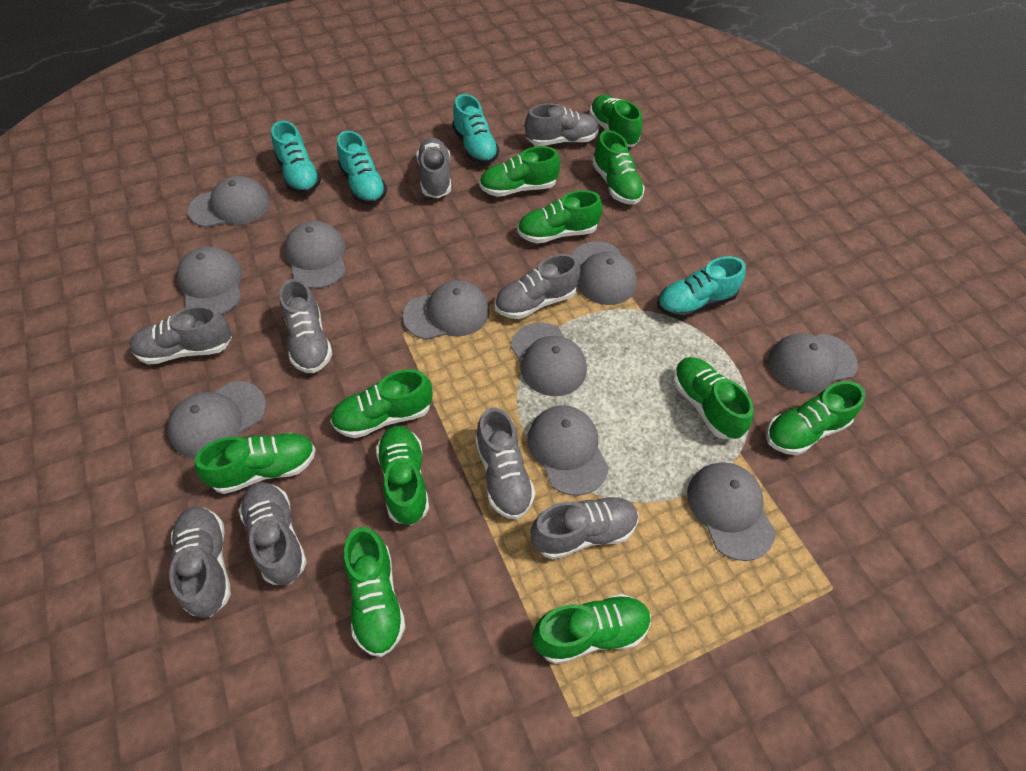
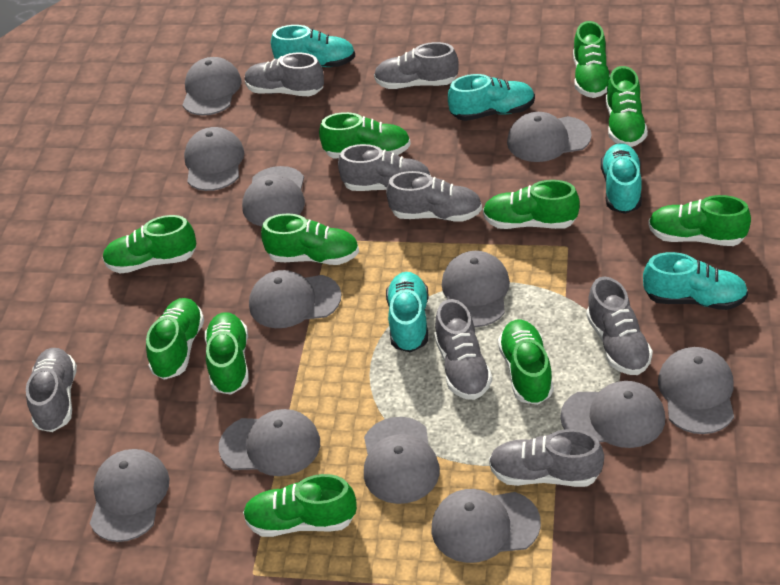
grey cap: [168,381,266,458] [177,247,242,315] [188,176,270,228] [284,221,346,289] [403,280,489,340] [510,323,587,396] [527,405,609,496] [572,241,637,305] [687,462,776,561] [768,333,858,393] = 10 -> [90,449,170,542] [182,57,242,116] [184,127,244,191] [219,409,320,476] [242,166,305,226] [249,270,341,328] [364,417,440,504] [432,489,541,563] [442,251,510,327] [507,112,592,162] [560,381,665,448] [658,347,734,434] = 12
grey shoe: [129,306,232,365] [169,507,231,618] [239,482,307,585] [279,279,332,373] [417,138,451,198] [475,407,535,520] [495,254,580,319] [525,103,599,146] [530,496,638,559] = 9 -> [26,348,77,432] [245,53,324,96] [338,144,431,191] [374,42,459,89] [386,171,482,222] [434,299,492,400] [489,429,604,487] [586,277,653,375] = 8
turquoise shoe: [271,121,321,194] [337,131,387,205] [452,94,499,164] [657,256,746,319] = 4 -> [271,25,355,67] [386,272,429,352] [448,74,535,121] [601,143,642,214] [643,252,748,310] = 5

